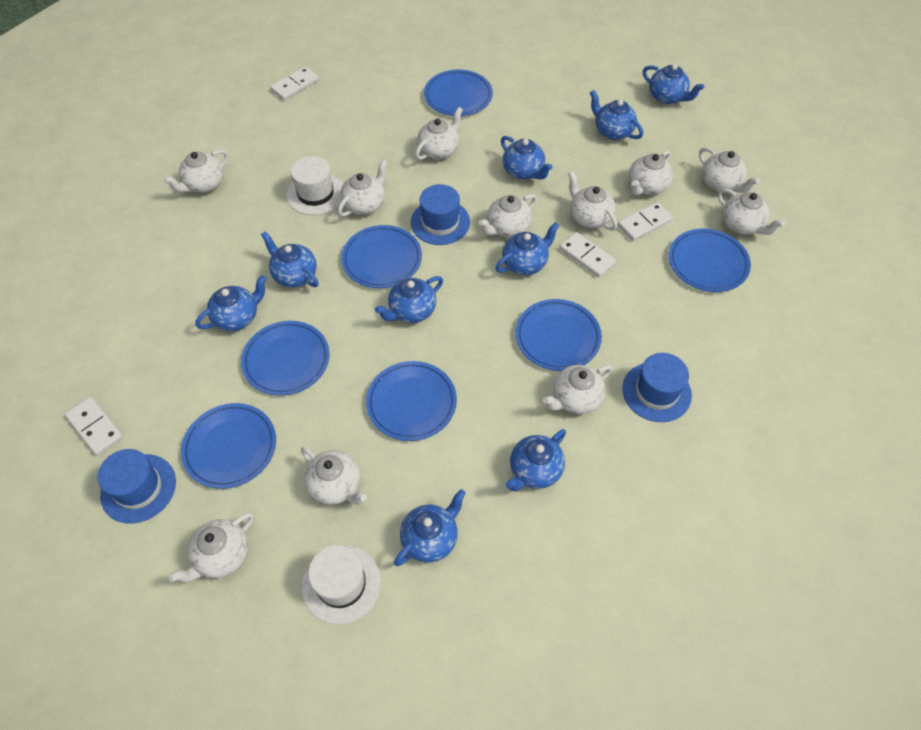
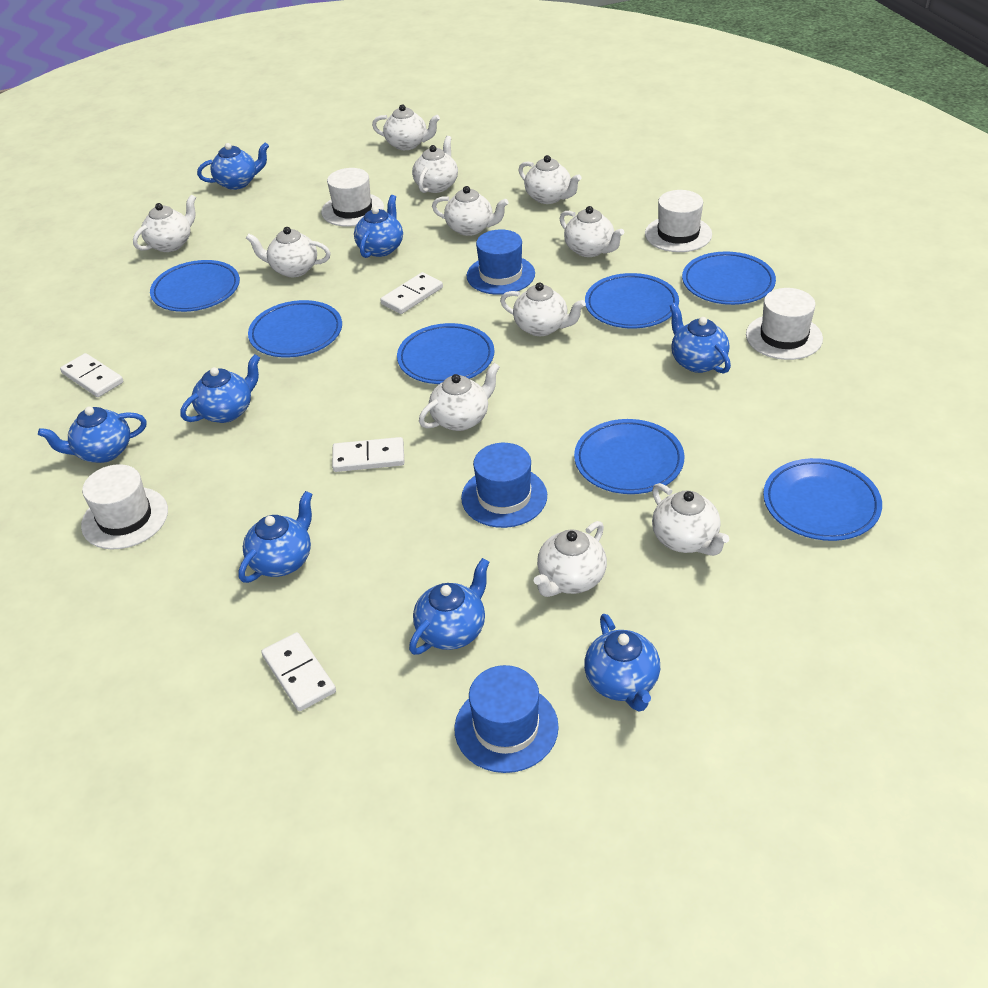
blue teapot: [195,275,267,331] [261,232,319,288] [375,276,443,323] [394,489,466,566] [496,222,560,275] [501,136,553,180] [505,429,566,491] [590,90,643,140] [643,64,705,104] = 9 -> [38,406,146,463] [180,354,260,423] [197,142,269,190] [239,491,312,583] [354,195,403,258] [409,558,489,655] [584,614,660,712] [670,303,731,374] = 8
white hat: [286,156,343,215] [302,545,381,625] = 2 -> [81,464,168,549] [321,168,384,227] [645,190,712,252] [746,288,823,360] = 4

